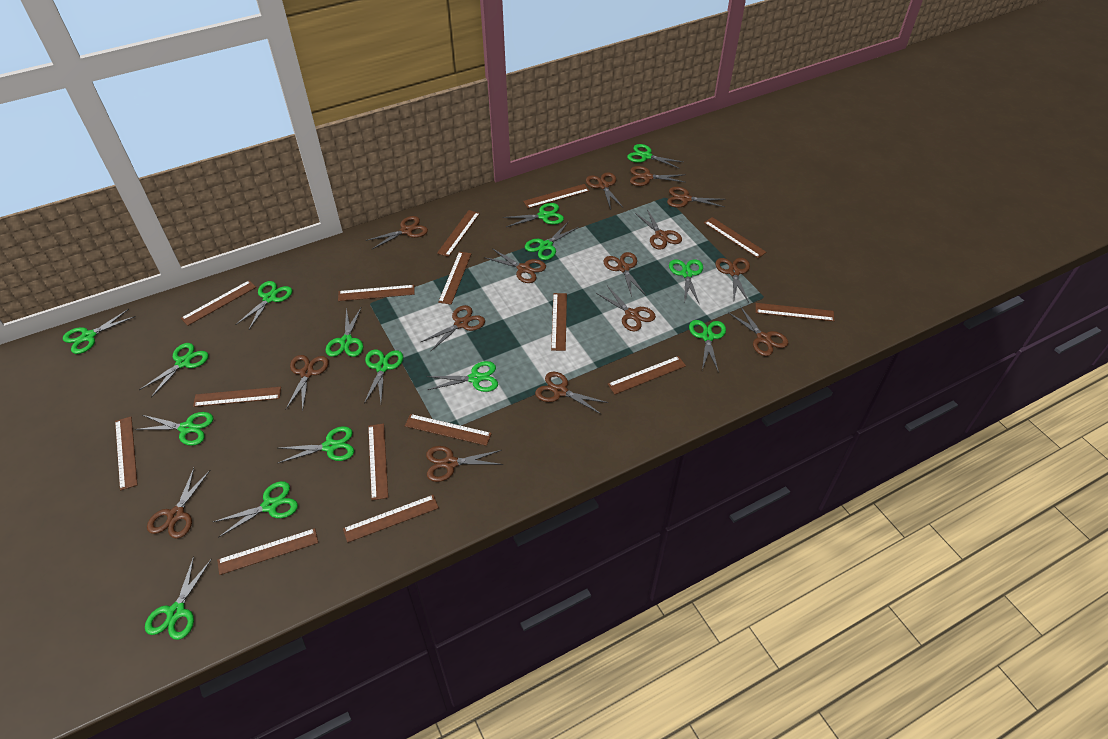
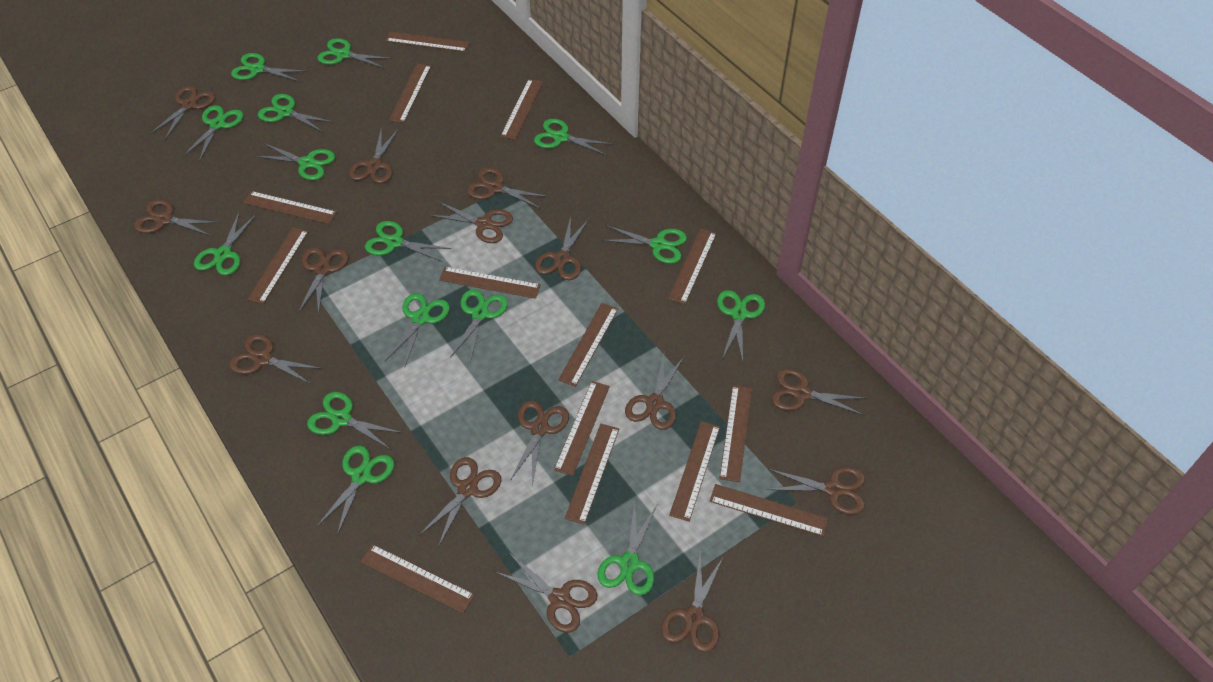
brown ruler: [115,417,138,490] [181,280,256,326] [193,387,281,407] [217,528,318,575] [338,285,415,301] [343,495,439,543] [368,424,388,500] [405,414,492,446] [437,210,480,257] [438,252,471,305] [523,184,590,208] [551,293,567,351] [608,356,686,394] [704,217,766,258] [755,303,834,321] = 15 -> [243,191,337,224] [247,227,309,304] [360,544,475,614] [385,32,470,52] [389,64,431,123] [439,267,541,299] [500,79,543,140] [554,381,610,476] [558,303,618,387] [565,424,619,524] [668,228,717,304] [669,421,720,522] [710,484,828,536] [719,385,752,482] = 14

